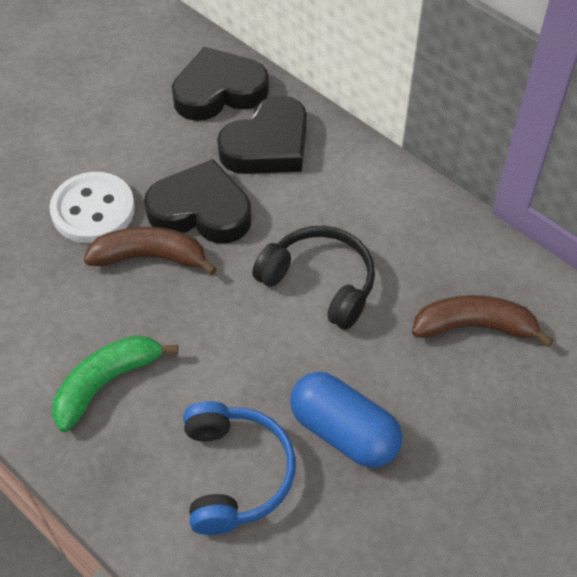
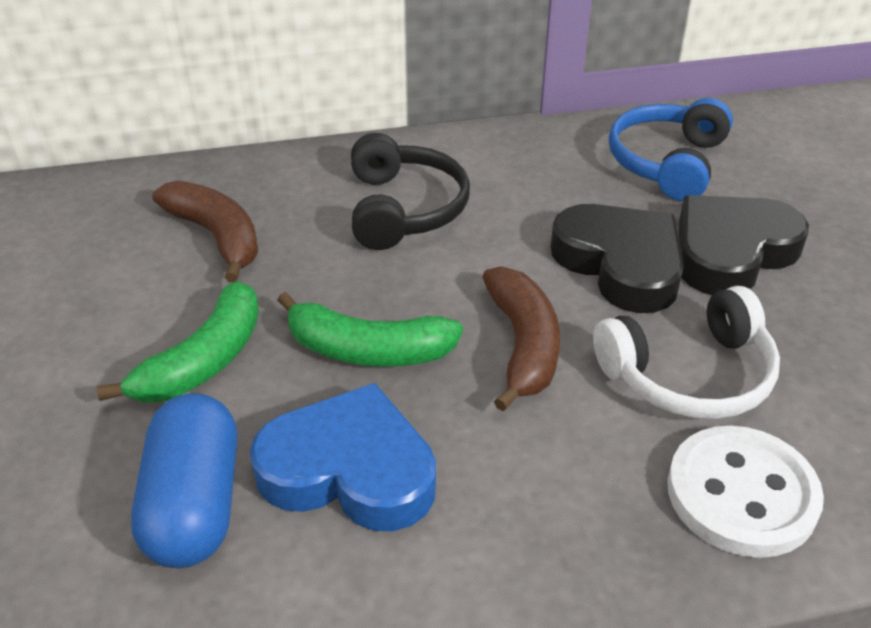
black heart: [144,159,251,243] [172,46,269,121] [217,95,307,174] = 3 -> [551,204,684,313] [679,195,809,295] = 2
blue heart: none = 0 -> [250,383,436,531] = 1
green banana: [52,335,178,432] = 1 -> [97,281,259,403] [277,292,463,367] = 2
white headphones: none = 0 -> [593,286,780,419] = 1

